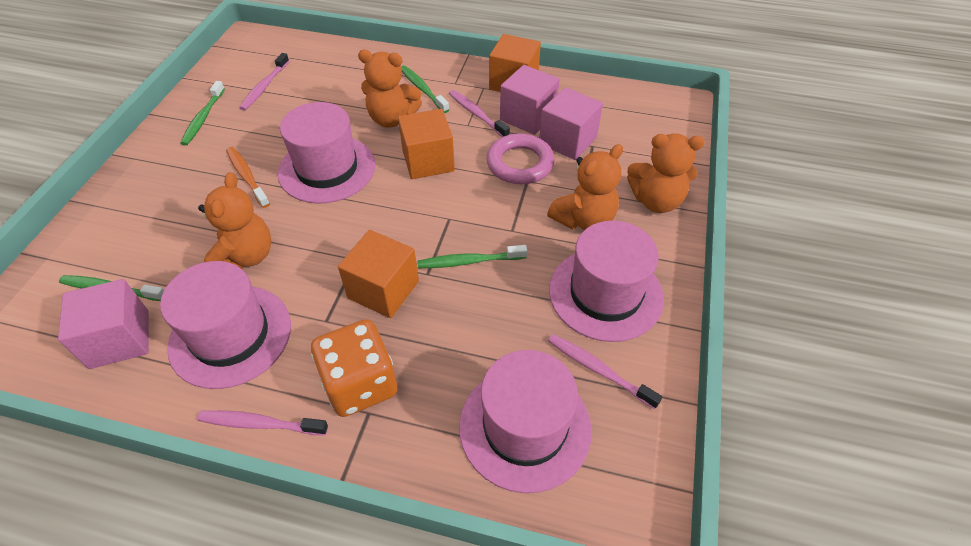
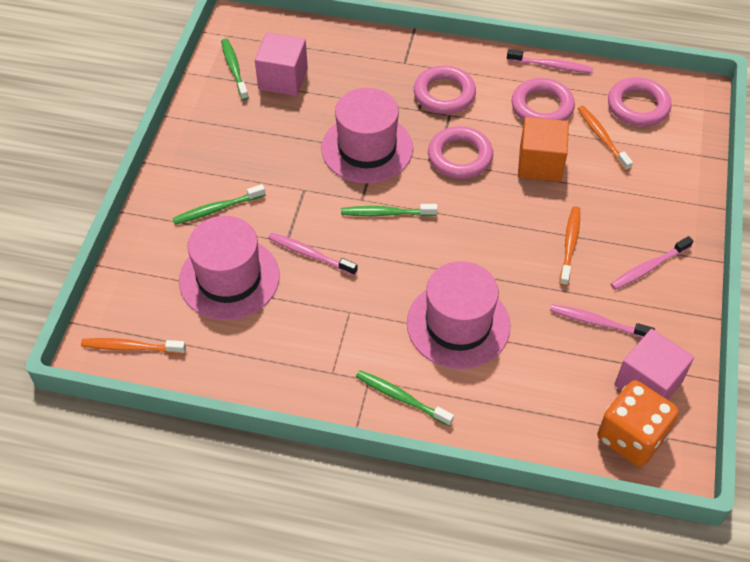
orange cube: [338,230,419,318] [398,109,455,179] [489,34,541,92] = 3 -> [518,117,569,182] = 1
orange teddy bear: [198,172,272,270] [358,50,422,128] [547,144,623,230] [627,133,705,213] = 4 -> none = 0
orange toothbrush: [226,147,270,208] = 1 -> [81,338,186,354] [559,206,580,286] [578,106,633,171] = 3
pink cube: [58,279,148,369] [500,65,559,135] [539,87,603,160] = 3 -> [255,32,308,96] [614,329,694,400] = 2
pink hat: [160,261,291,389] [278,102,375,204] [459,350,592,493] [549,221,664,342] = 4 -> [179,216,280,320] [321,88,413,183] [407,261,510,369] = 3
pink ring: [486,133,555,184] = 1 -> [414,66,476,114] [428,126,493,179] [511,78,575,121] [608,77,672,127] = 4

